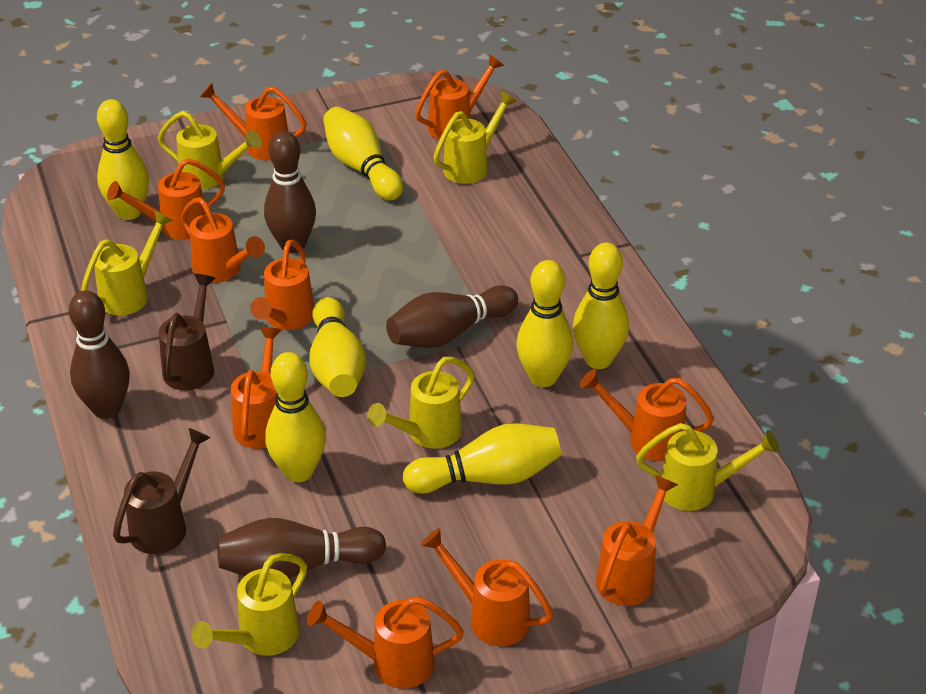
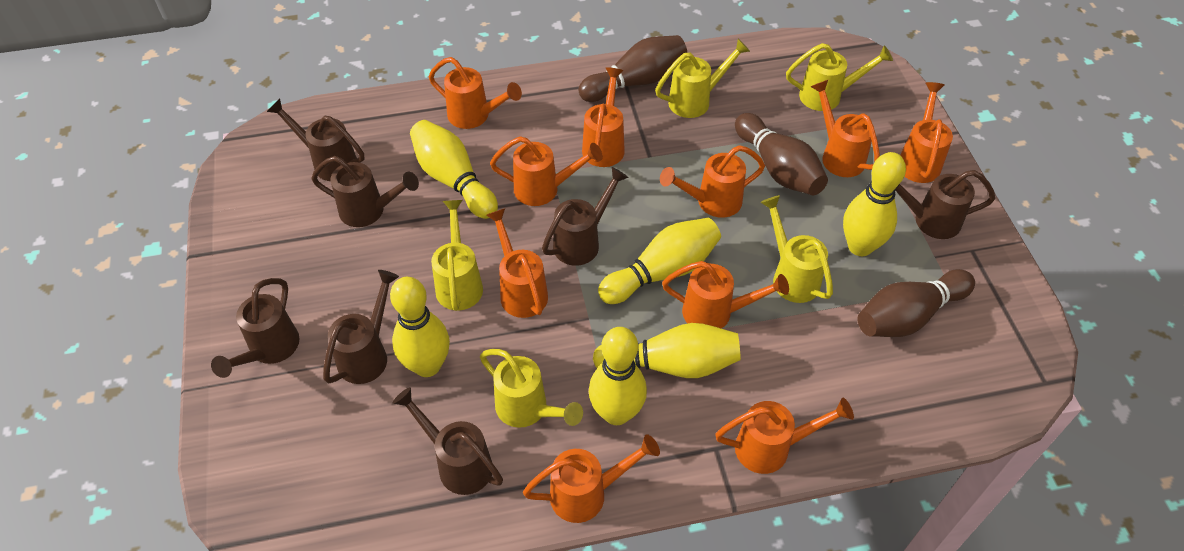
brown bowling pin: [69,290,130,419] [217,518,386,578] [264,131,316,253] [386,285,518,348] = 4 -> [578,35,687,102] [735,113,828,195] [857,269,975,337] = 3
brown watering can: [113,428,211,554] [159,274,215,390] = 2 -> [211,278,300,378] [267,98,364,181] [311,156,419,227] [323,270,399,384] [392,387,503,495] [542,167,629,266] [895,170,995,239] = 7
yellow bowling pin: [97,99,149,220] [265,352,326,482] [309,297,366,397] [323,107,403,200] [403,423,561,494] [516,260,573,387] [573,243,629,369] = 7 -> [390,277,450,377] [410,120,498,219] [589,327,647,425] [593,323,741,378] [598,218,721,304] [843,152,906,256] = 6
yellow watering can: [81,211,172,316] [158,111,261,190] [191,553,307,656] [367,357,475,449] [433,91,517,184] [636,423,779,511] = 6 -> [431,200,483,311] [480,349,583,428] [655,39,750,118] [760,195,833,303] [786,43,893,111] = 5

